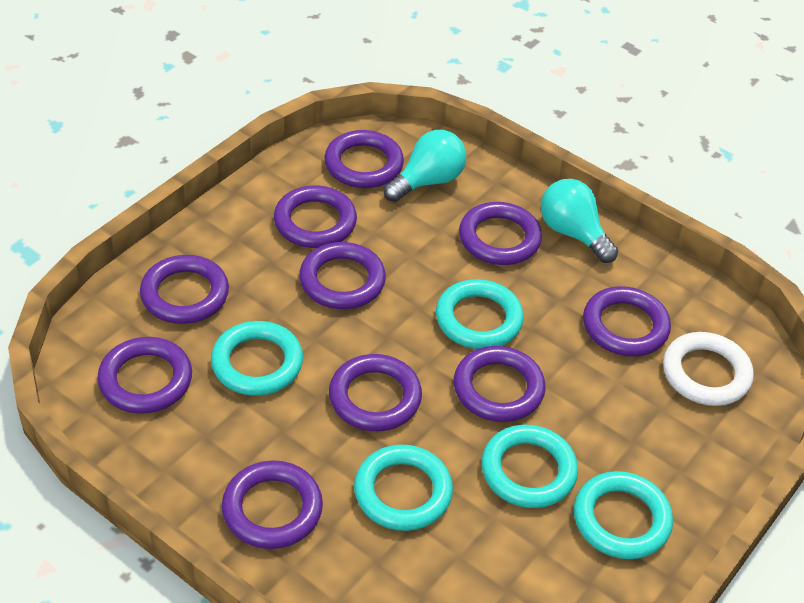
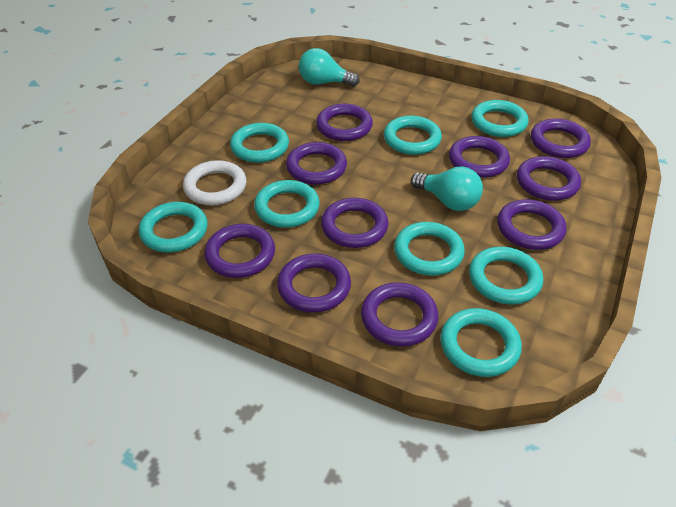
turquoise ring: [211,321,303,396] [354,444,453,531] [436,279,524,349] [481,424,578,508] [574,471,673,559] = 5 -> [139,202,208,253] [230,123,289,163] [254,180,320,228] [384,115,442,155] [394,222,465,276] [440,308,522,377] [469,247,543,304] [471,100,528,137] = 8

